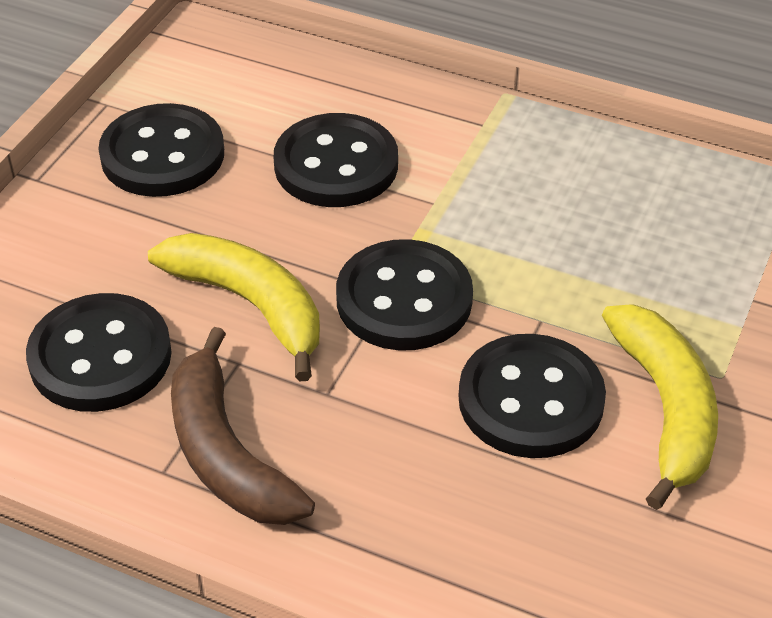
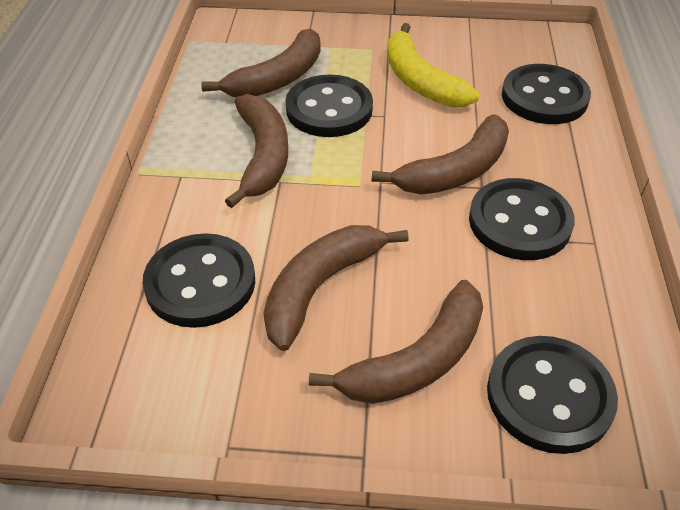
brown banana: [171,327,315,525] = 1 -> [201,28,321,97] [225,94,288,208] [263,225,409,351] [309,280,483,404] [372,114,509,195] = 5
yellow banana: [148,233,320,382] [602,304,718,510] = 2 -> [387,23,480,107] = 1

